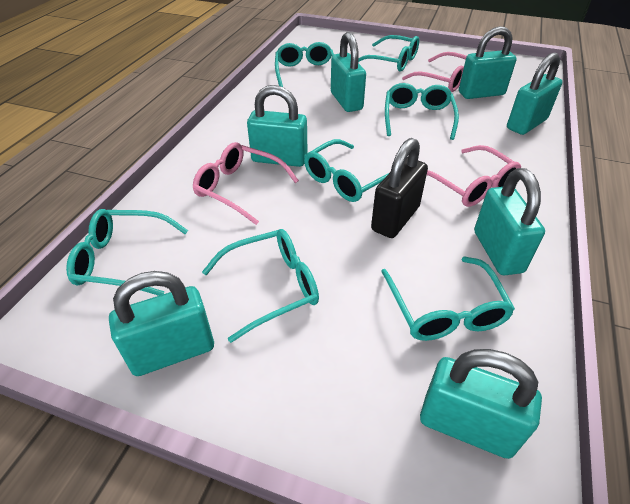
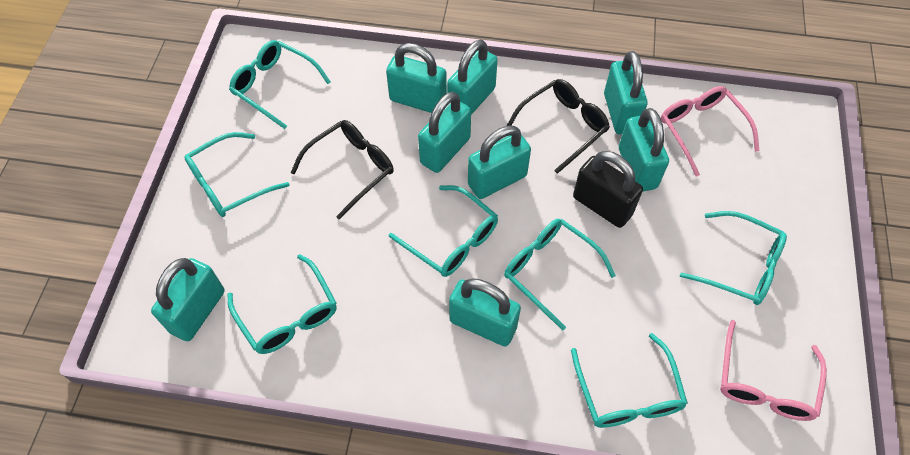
black glasses: none = 0 -> [290,120,394,220] [507,79,610,174] = 2
pink glasses: [193,142,299,225] [402,52,467,92] [427,145,521,207] = 3 -> [661,86,760,176] [720,320,827,421] = 2
turquoise padlock: [109,271,214,376] [247,85,307,167] [331,32,366,112] [420,349,542,459] [459,26,517,99] [474,168,545,275] [507,53,562,135] = 7 -> [151,258,224,341] [386,43,447,113] [418,92,471,173] [447,40,498,115] [449,278,521,346] [468,126,531,199] [604,51,648,134] [619,108,669,191] = 8

